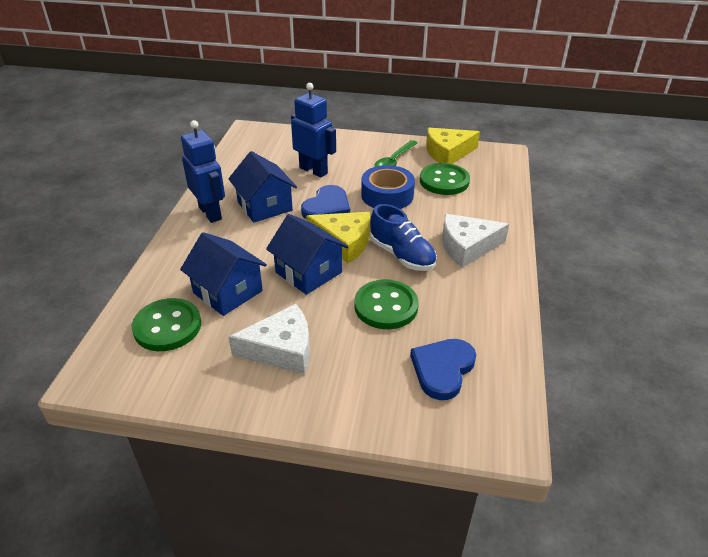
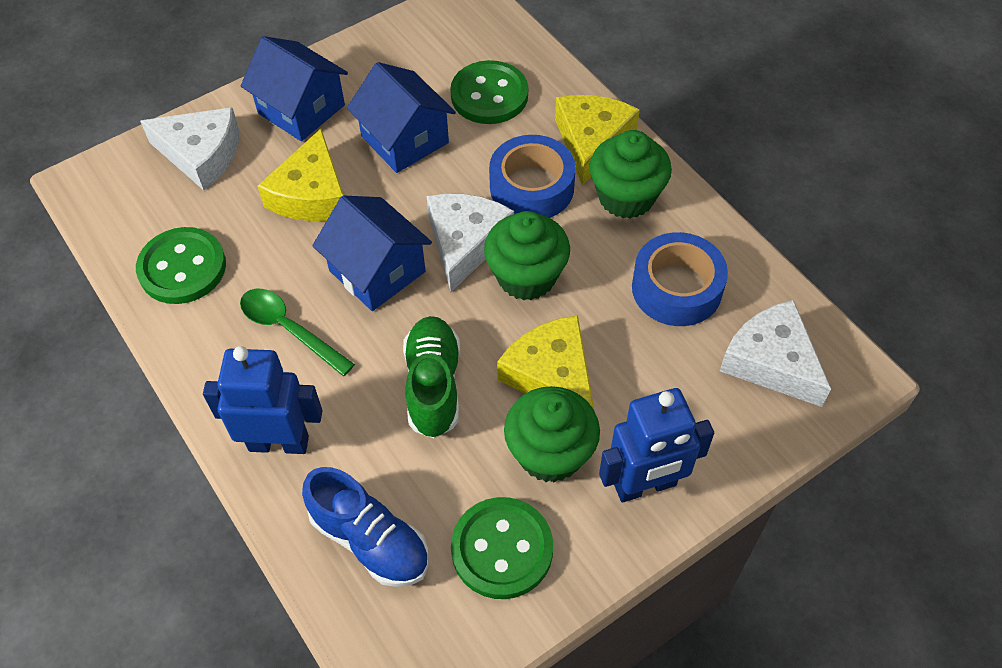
blue heart: [301,185,350,219] [410,339,476,400] = 2 -> none = 0
blue tape: [361,165,415,209] = 1 -> [489,135,576,218] [632,232,728,326] = 2
green cupcake: none = 0 -> [484,211,570,301] [504,386,600,483] [589,130,672,219] = 3
green shoe: none = 0 -> [403,316,460,438] = 1
white cheese: [229,304,310,374] [442,214,509,268] = 2 -> [140,107,239,190] [427,194,514,292] [720,300,831,407] = 3
yellow cheese: [306,212,370,263] [426,128,480,164] = 2 -> [257,129,344,221] [497,315,594,409] [555,95,640,186] = 3

